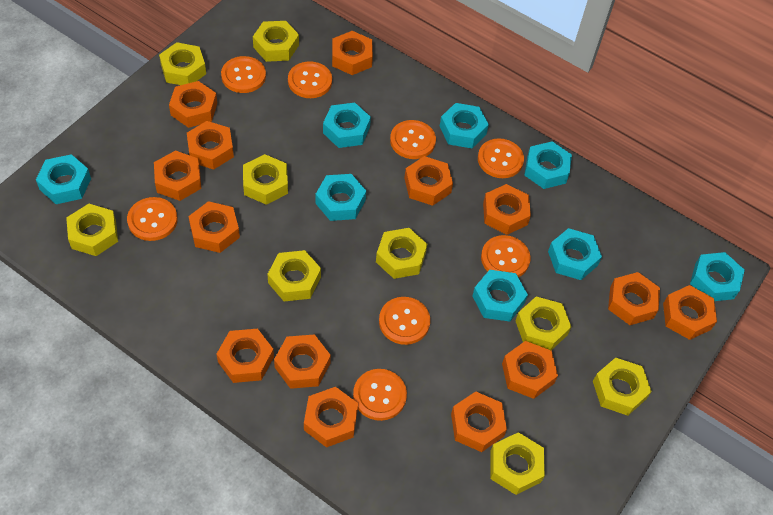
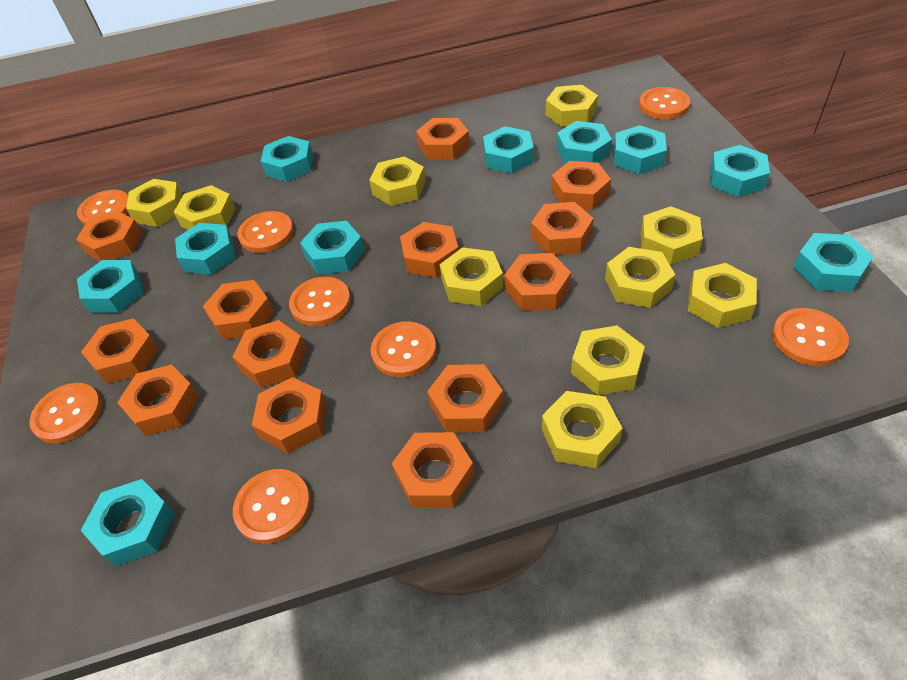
orange nut: [154,150,201,201] [169,81,217,128] [187,121,234,170] [188,201,240,253] [217,329,274,383] [274,334,331,389] [304,387,358,447] [332,31,373,75] [404,156,453,206] [451,391,507,452] [483,184,531,235] [502,341,558,399] [608,272,660,325] [663,285,717,340] = 14 -> [76,210,143,261] [81,318,159,383] [117,364,199,436] [203,280,274,340] [233,320,306,388] [252,377,327,453] [392,432,474,508] [400,222,459,278] [416,118,470,160] [427,364,503,432] [504,253,571,311] [531,202,594,255] [551,161,611,210] = 13
turquoise nut: [36,154,91,204] [316,174,366,221] [323,103,371,148] [439,103,489,148] [472,270,528,322] [524,141,572,189] [548,228,602,280] [690,252,745,301] = 8 -> [77,260,144,313] [81,479,175,566] [175,223,236,275] [261,136,313,182] [300,221,364,274] [483,126,534,174] [557,121,612,164] [614,125,667,174] [710,145,770,197] [793,233,874,292] = 10
yellow nut: [66,204,118,256] [159,42,206,85] [243,154,288,205] [253,21,299,62] [267,250,321,302] [376,228,427,279] [490,432,545,495] [515,297,571,350] [593,358,652,416] = 9 -> [126,179,183,227] [174,185,236,230] [369,156,426,206] [440,247,503,306] [542,391,623,468] [546,85,598,127] [571,325,645,395] [605,247,675,308] [641,206,703,265] [688,263,757,328] = 10

